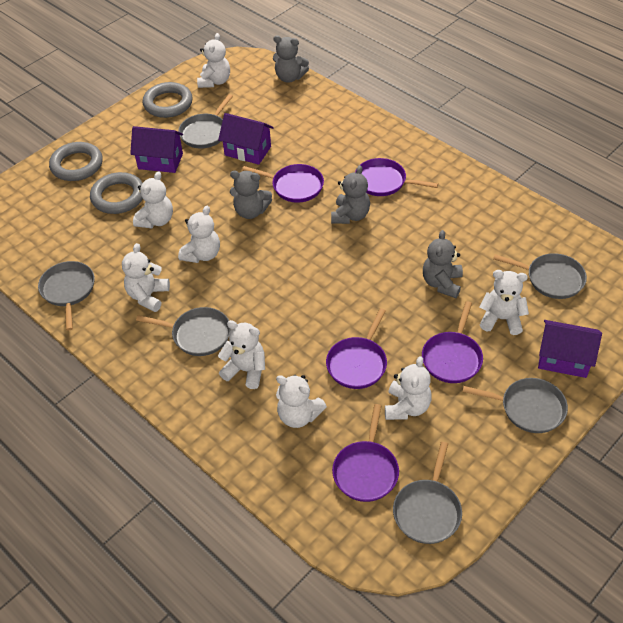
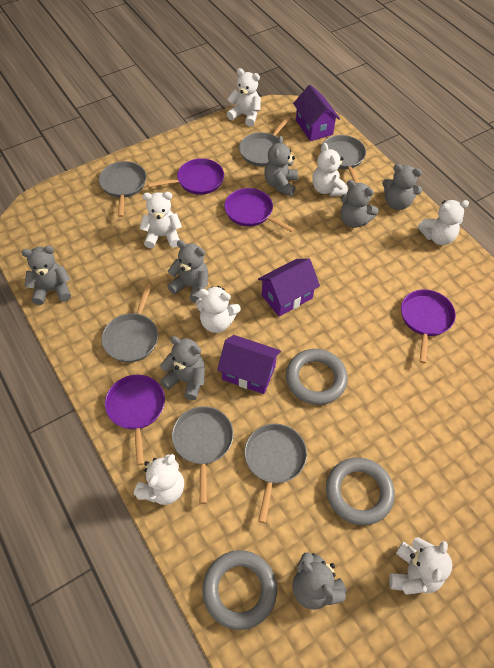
grey teddy bear: [230,171,272,219] [273,35,309,83] [331,165,370,224] [423,230,463,298] = 4 -> [21,246,71,305] [160,336,205,400] [167,240,208,303] [264,136,298,196] [293,552,347,610] [341,180,379,228] [382,164,422,210] = 7
purple pan: [242,164,324,203] [326,308,387,389] [332,404,399,502] [355,158,438,196] [422,301,483,383] = 5 -> [105,375,165,465] [148,158,224,195] [224,188,295,233] [401,289,456,363] = 4
white teddy bear: [122,243,170,312] [133,171,173,228] [178,206,220,263] [197,33,230,88] [218,320,265,389] [276,375,327,428] [385,356,432,420] [479,270,529,335] = 8 -> [134,454,184,505] [140,192,182,248] [196,286,241,333] [227,68,261,126] [312,143,348,196] [389,537,452,595] [418,200,469,245] = 7

